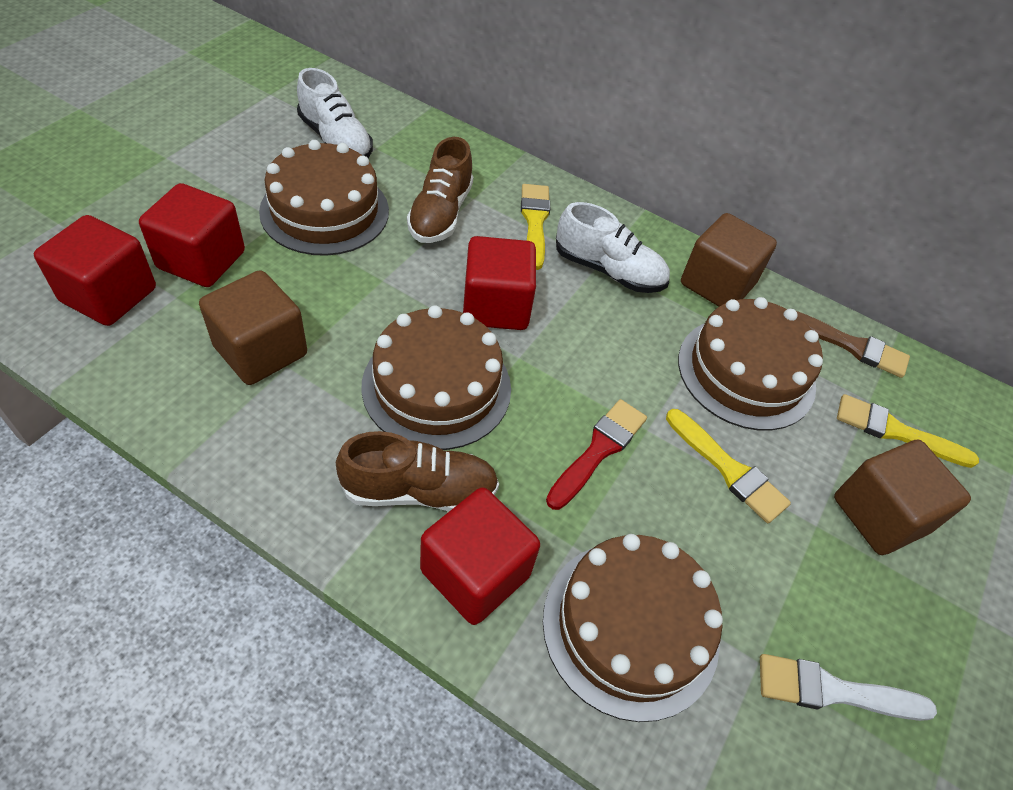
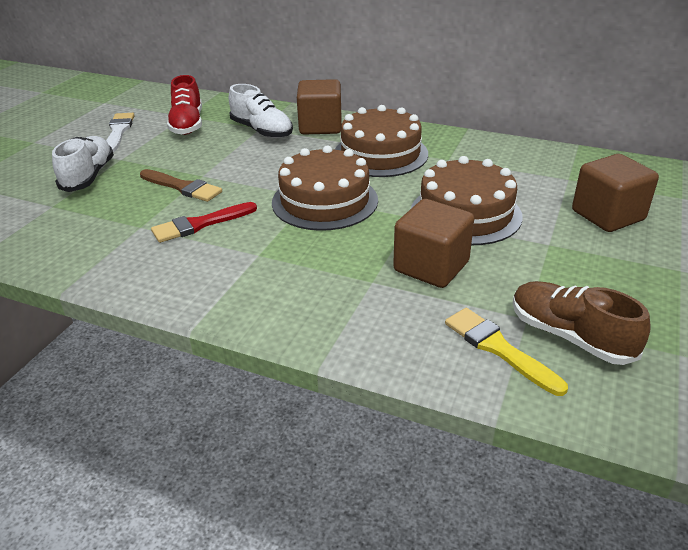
brown cake: [259,140,389,256] [362,305,511,450] [543,534,723,722] [678,297,823,431] = 4 -> [272,145,378,231] [334,105,428,177] [411,156,523,245] = 3
brown shoe: [336,431,499,512] [407,137,473,243] = 2 -> [513,281,651,365] = 1
red cube: [34,215,156,326] [139,183,245,287] [420,487,540,625] [463,236,536,330] = 4 -> none = 0
red shoe: none = 0 -> [167,75,202,135] = 1
yellow brush: [521,184,550,270] [666,409,791,523] [837,394,979,468] = 3 -> [445,308,568,396] = 1

